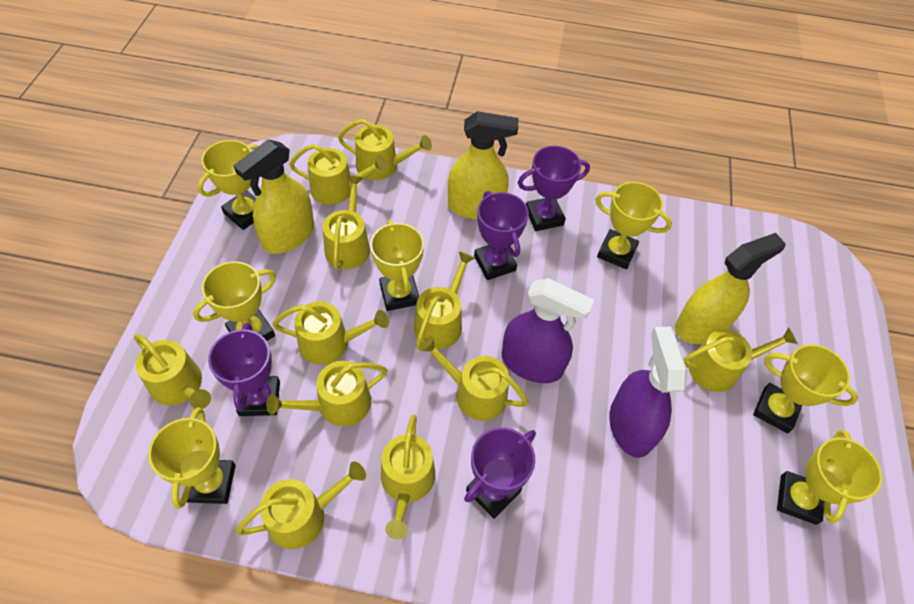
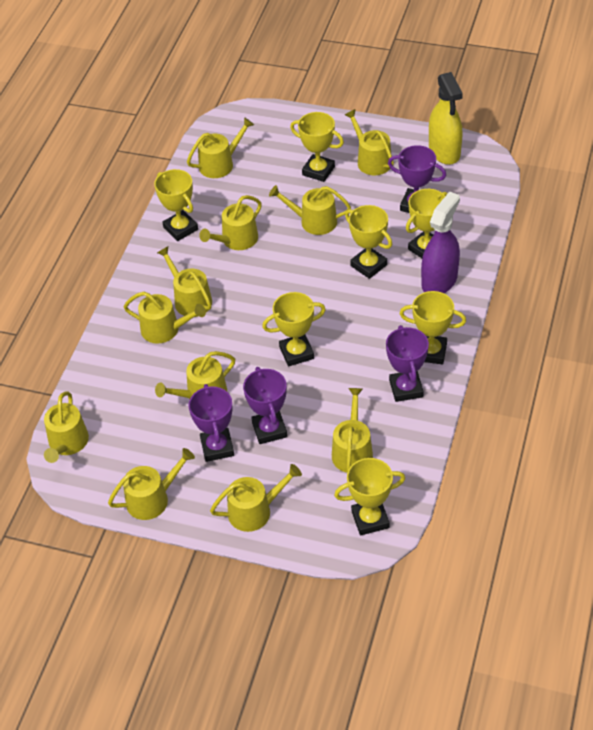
purple spray bottle: [502,278,594,383] [609,327,687,458] = 2 -> [421,191,460,293] = 1
yellow spray bottle: [234,139,314,254] [448,111,518,219] [675,233,786,344] = 3 -> [429,72,463,165] = 1

